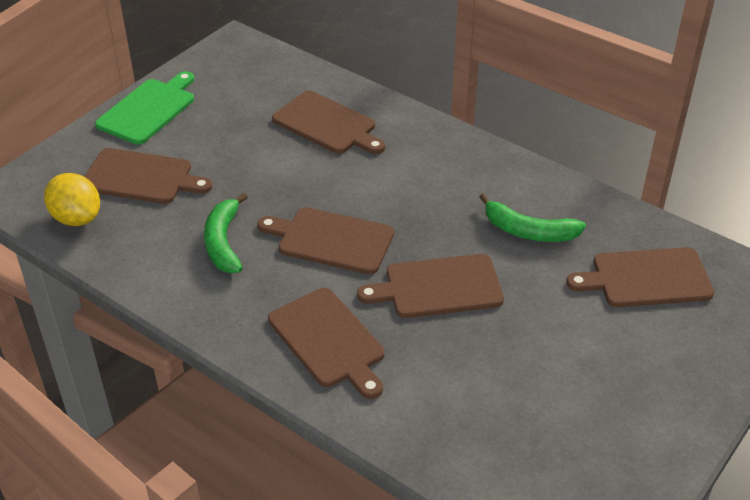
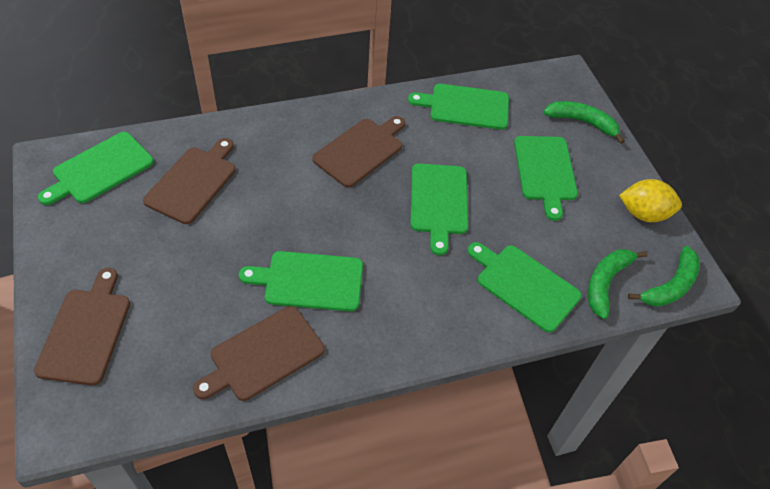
brown cutting board: [84,148,212,204] [257,207,394,274] [268,288,385,399] [272,91,385,154] [357,254,504,318] [566,247,714,307] = 6 -> [34,268,130,385] [143,138,236,224] [193,306,325,401] [312,116,405,188] = 4
green banana: [204,193,248,273] [480,194,586,242] = 2 -> [543,101,625,144] [588,249,648,319] [628,246,700,307] = 3
green cutting board: [95,71,194,145] = 1 -> [38,132,154,205] [239,251,363,312] [408,84,509,130] [410,163,468,255] [468,242,582,333] [514,136,578,221] = 6

